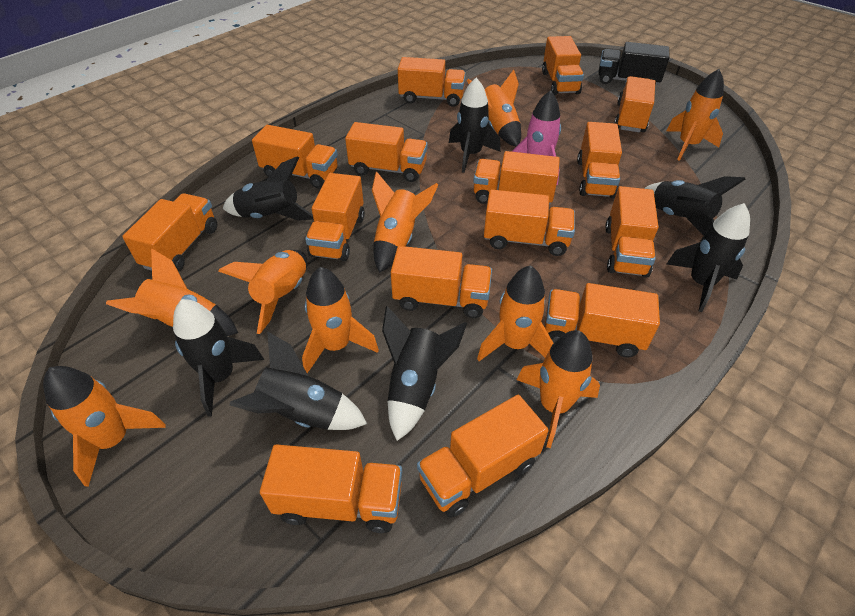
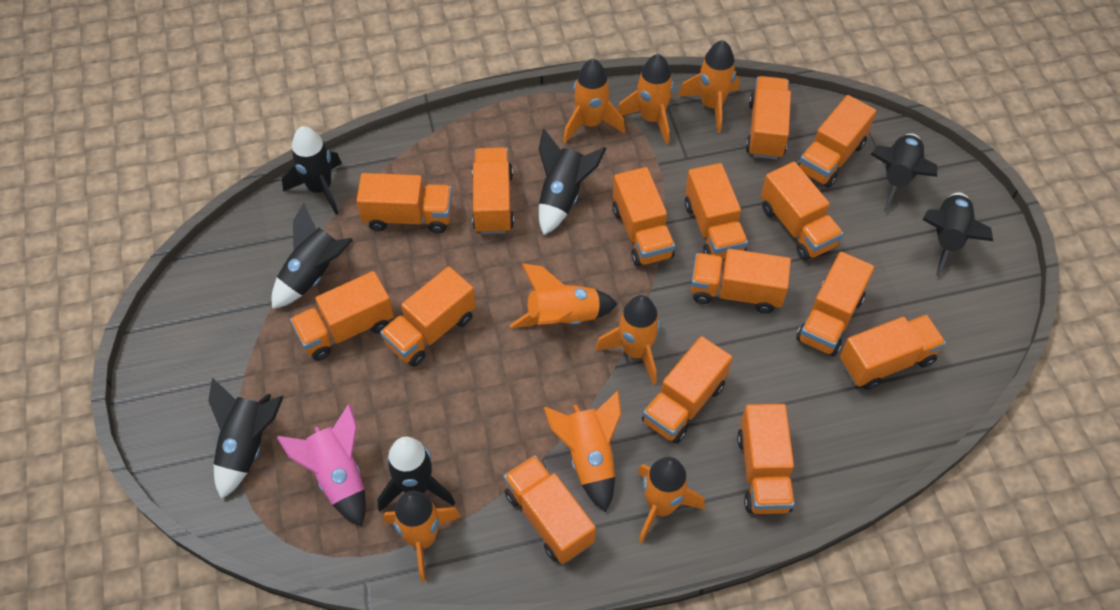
black truck: [598,42,670,85] = 1 -> none = 0
orange rocket: [43,366,166,487] [106,248,238,336] [218,250,307,334] [302,267,379,373] [372,171,438,273] [467,70,521,146] [477,265,553,361] [517,330,600,448] [666,69,724,161] = 9 -> [383,491,461,582] [510,263,618,328] [544,390,622,512] [563,59,625,143] [596,295,660,385] [617,54,674,145] [638,457,705,543] [678,40,740,133] = 8

